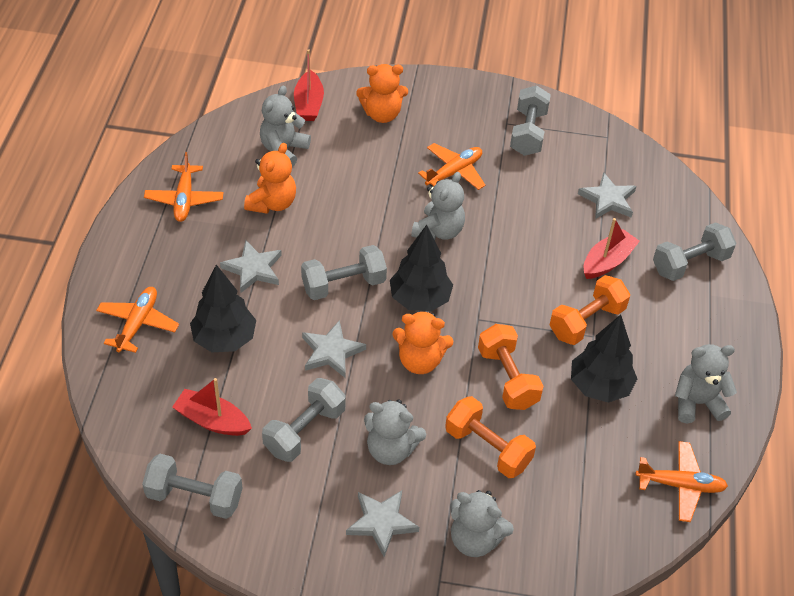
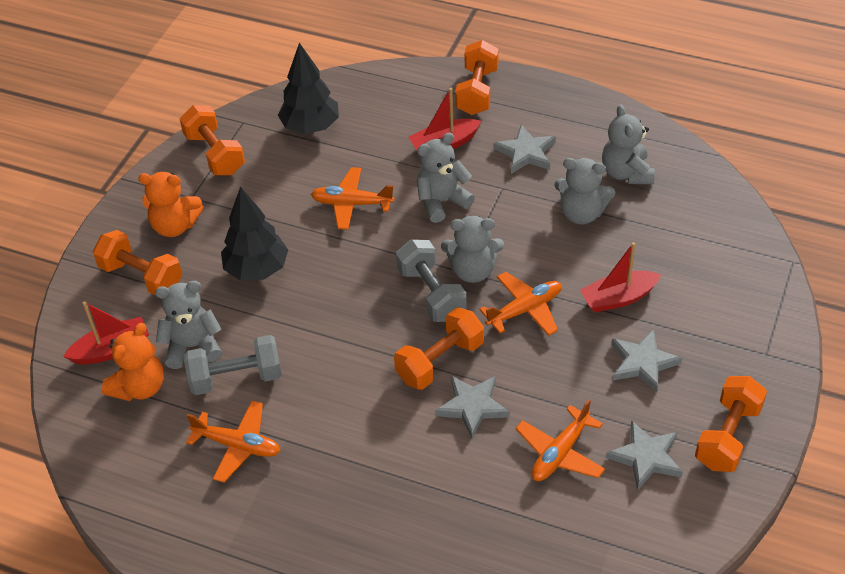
black tree: [190,265,256,352] [390,225,453,312] [571,315,637,403] = 3 -> [221,187,288,280] [278,43,339,134] = 2
grey dumbbell: [142,454,242,519] [262,378,346,462] [301,245,387,300] [510,85,551,156] [653,222,736,281] = 5 -> [184,335,282,395] [396,239,467,322] = 2
orange dumbbell: [445,396,536,478] [478,324,544,410] [549,275,630,345] = 3 -> [93,230,182,296] [180,105,245,175] [394,308,484,390] [455,40,499,115] [695,376,767,472] = 5
orange teddy bear: [244,143,296,214] [356,64,408,123] [392,310,453,374] = 3 -> [102,323,164,401] [138,172,203,237] = 2

